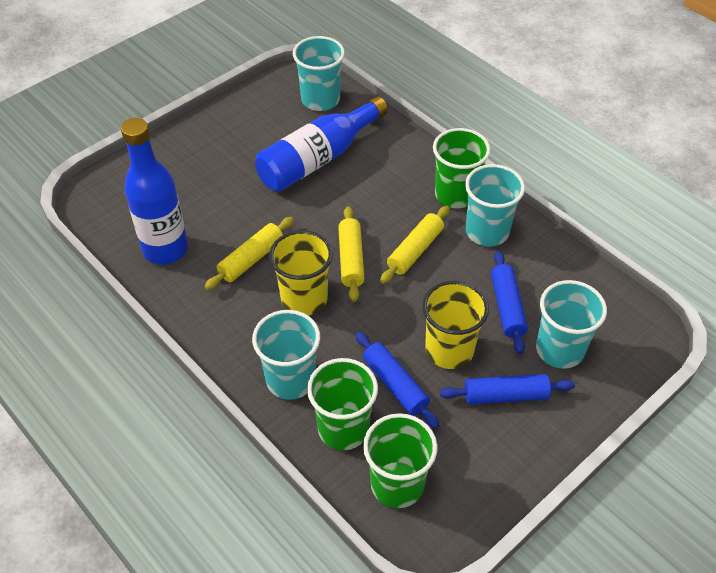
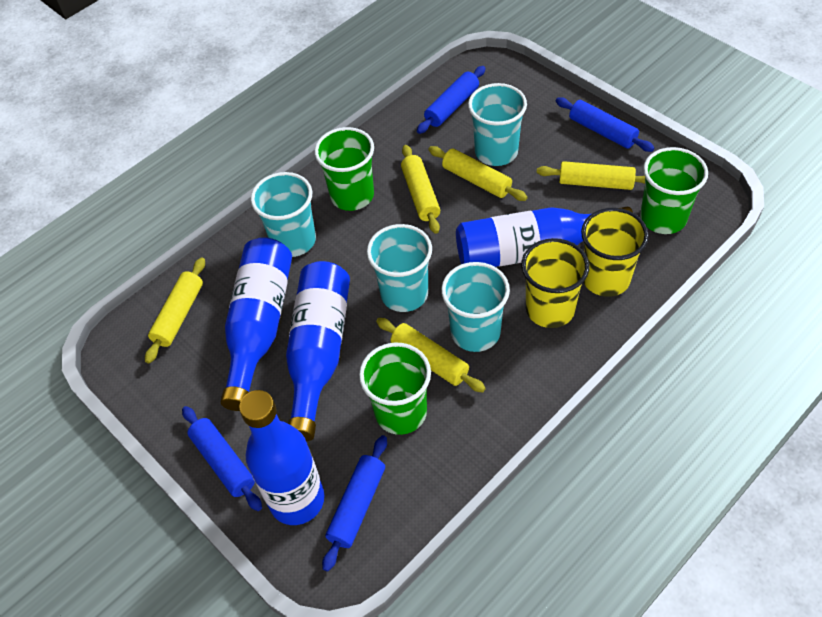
blue bottle: [121,118,188,264] [255,96,388,192] = 2 -> [221,237,292,411] [239,390,324,525] [286,261,350,441] [456,207,633,267] = 4
blue rolling pin: [355,331,439,429] [440,374,575,404] [491,251,528,354] = 3 -> [182,406,262,511] [322,435,387,572] [417,66,486,134] [556,97,654,152] = 4
yellow rolling pin: [204,217,294,290] [338,206,365,302] [380,206,450,284] = 3 -> [145,258,205,363] [376,318,486,392] [401,145,440,234] [429,146,528,201] [537,161,645,190] = 5

